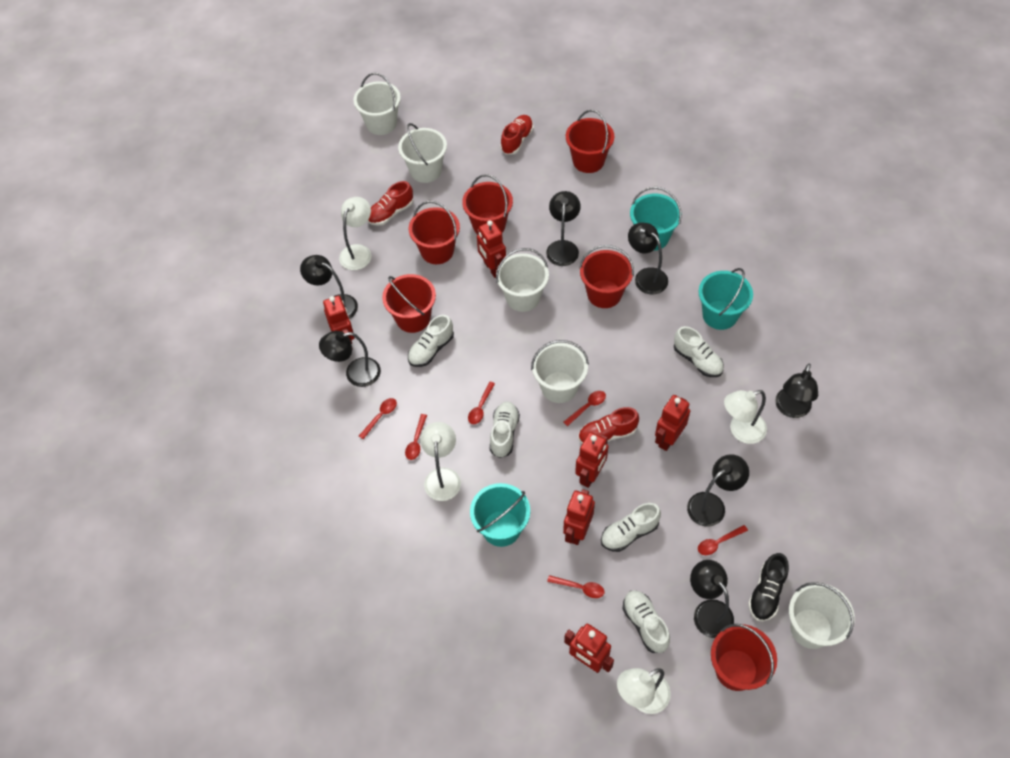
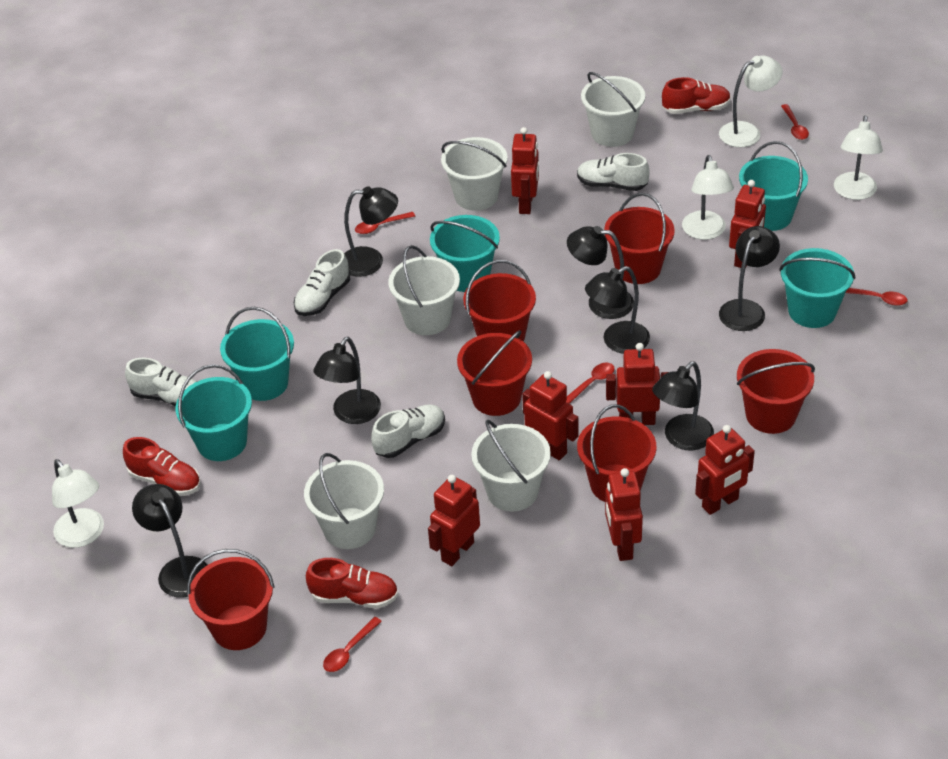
black shoe: [748,553,789,621] = 1 -> none = 0
red robot: [323,296,355,349] [477,220,506,278] [563,489,595,545] [564,624,614,673] [575,432,608,488] [655,395,690,451] = 6 -> [428,475,480,566] [511,127,539,214] [522,371,578,460] [605,468,643,561] [606,343,668,425] [695,425,755,515] [729,180,766,268] = 7
red spoon: [359,398,397,439] [405,414,427,460] [468,382,495,424] [547,575,604,598] [563,391,606,426] [698,525,748,555] = 6 -> [323,617,382,672] [355,212,415,234] [566,362,615,404] [781,104,809,140] [846,288,908,306] = 5
turquoise bucket: [470,483,530,547] [630,187,682,251] [699,268,753,330] = 3 -> [176,364,252,461] [220,307,294,401] [430,215,500,292] [739,141,808,231] [779,248,855,328] = 5
white shoe: [408,315,454,367] [490,402,520,458] [601,503,661,552] [623,590,670,653] [674,326,724,377] = 5 -> [125,358,197,407] [293,249,350,316] [371,404,445,458] [577,153,650,191] = 4

